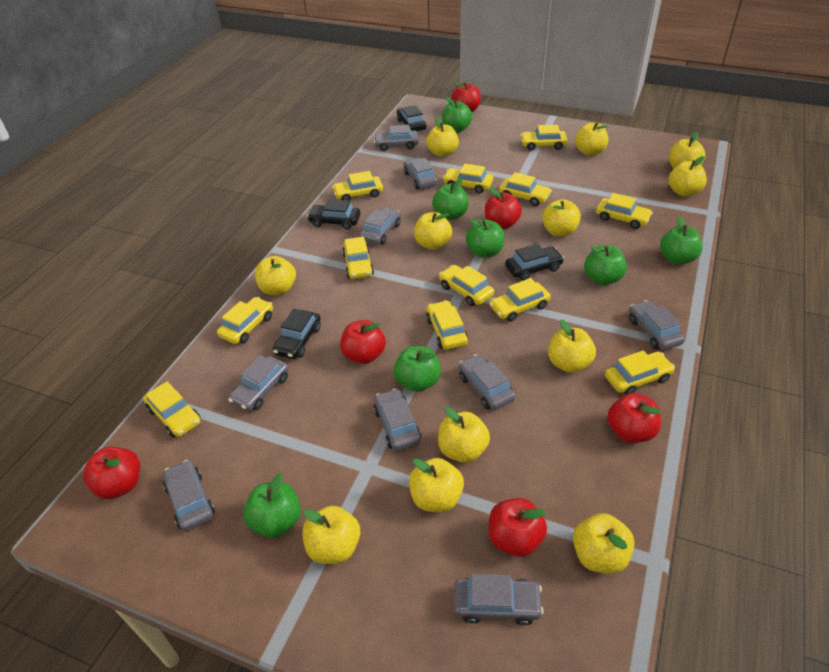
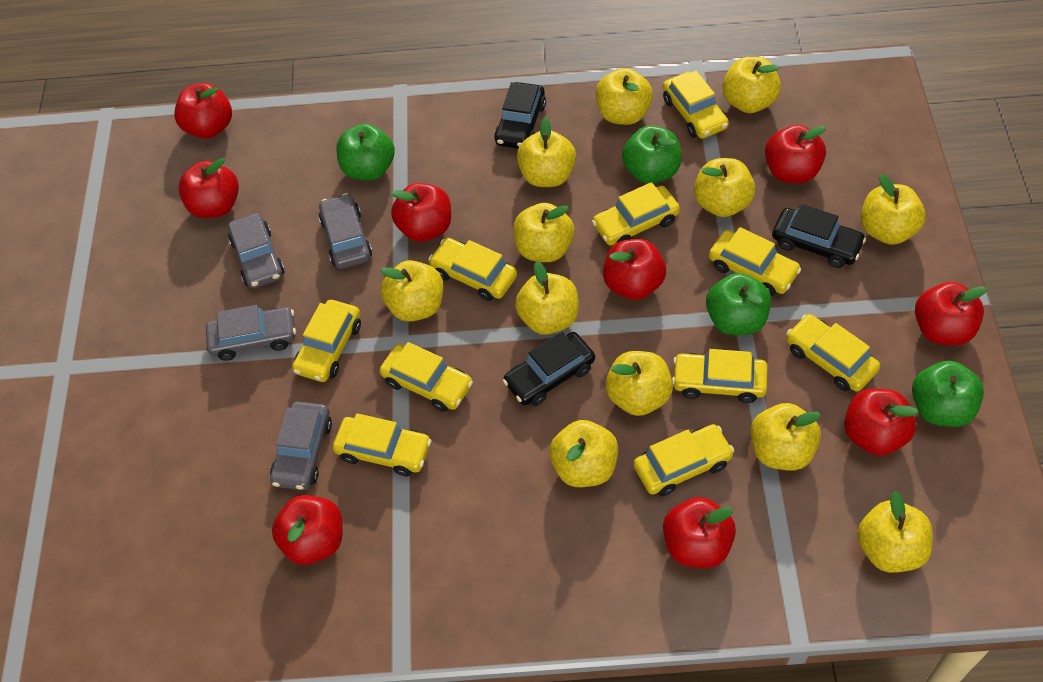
black car: [273,309,321,359] [307,199,360,229] [397,105,426,131] [505,244,564,281] = 4 -> [494,82,546,149] [503,332,595,406] [772,204,866,268] = 3
green apple: [243,473,301,538] [394,346,441,392] [432,178,469,220] [442,97,472,133] [466,219,505,258] [584,245,627,285] [660,217,703,265] = 7 -> [336,124,395,181] [622,126,681,184] [706,273,771,335] [912,361,984,427] = 4
grey car: [163,460,215,531] [228,355,289,411] [359,208,401,245] [373,389,421,451] [374,125,419,151] [404,157,438,189] [454,574,544,626] [458,354,516,410] [629,300,685,350] = 9 -> [206,305,296,361] [228,213,284,289] [270,401,332,490] [319,193,372,269] = 4
red apple: [83,447,140,499] [340,320,386,364] [451,82,481,112] [485,188,522,229] [489,498,547,557] [608,393,661,443] = 6 -> [174,83,232,139] [178,158,239,218] [272,495,343,565] [391,183,451,242] [603,239,666,300] [663,497,736,568] [765,125,826,183] [844,389,918,456] [915,282,987,345] = 9
yellow car: [143,382,201,437] [217,297,273,344] [332,171,383,201] [342,237,374,279] [426,300,468,350] [439,265,494,306] [443,164,493,193] [489,278,551,322] [499,172,552,206] [520,125,567,151] [596,193,653,229] [605,350,675,395] = 12 -> [292,300,361,382] [333,413,431,477] [379,342,473,412] [428,238,517,301] [592,182,680,245] [633,424,734,497] [662,71,729,139] [672,349,768,403] [709,227,801,296] [786,314,880,391] = 10

